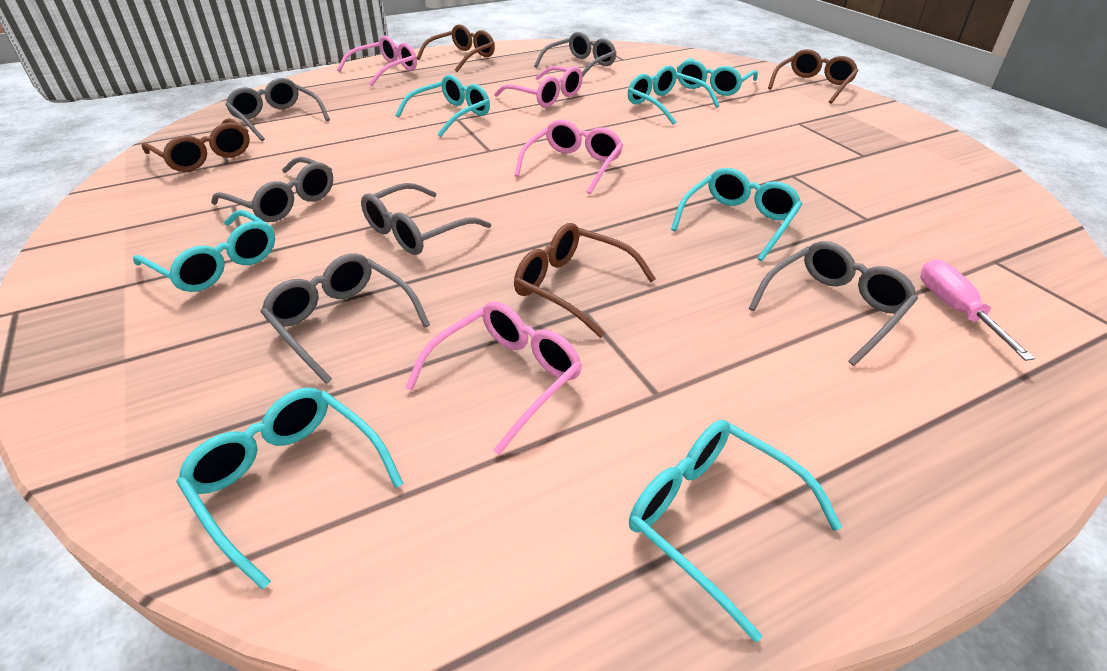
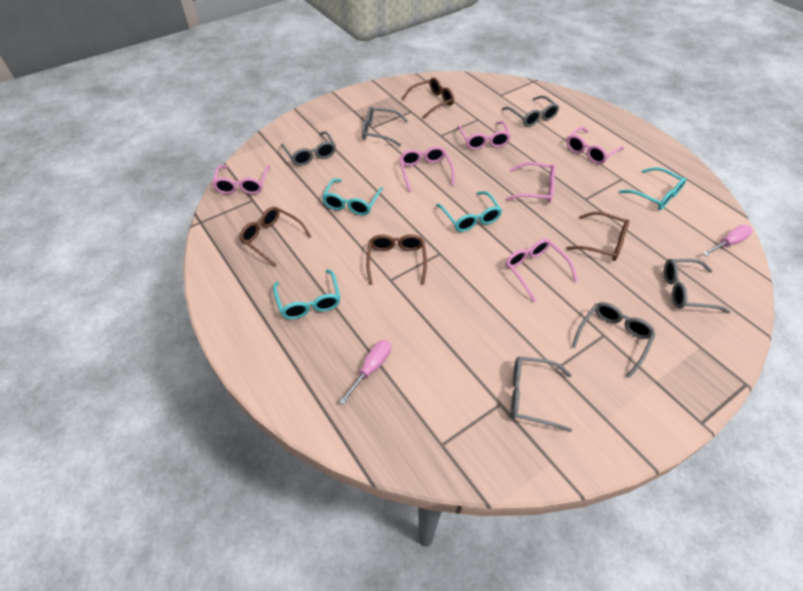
pink glasses: [337,36,417,86] [405,301,582,455] [494,66,583,108] [514,120,623,194] = 4 -> [212,165,270,194] [399,146,455,192] [457,121,511,150] [505,239,577,303] [506,162,556,203] [566,127,624,164] = 6
pink screwdriver: [920,259,1035,361] = 1 -> [339,340,391,404] [703,225,753,256] = 2
turquoise glasses: [133,210,275,292] [176,387,403,590] [396,75,490,137] [628,66,720,125] [629,420,842,642] [671,168,802,261] [677,58,758,96] = 7 -> [273,269,341,319] [322,179,383,216] [436,191,502,232] [619,167,686,210] = 4

